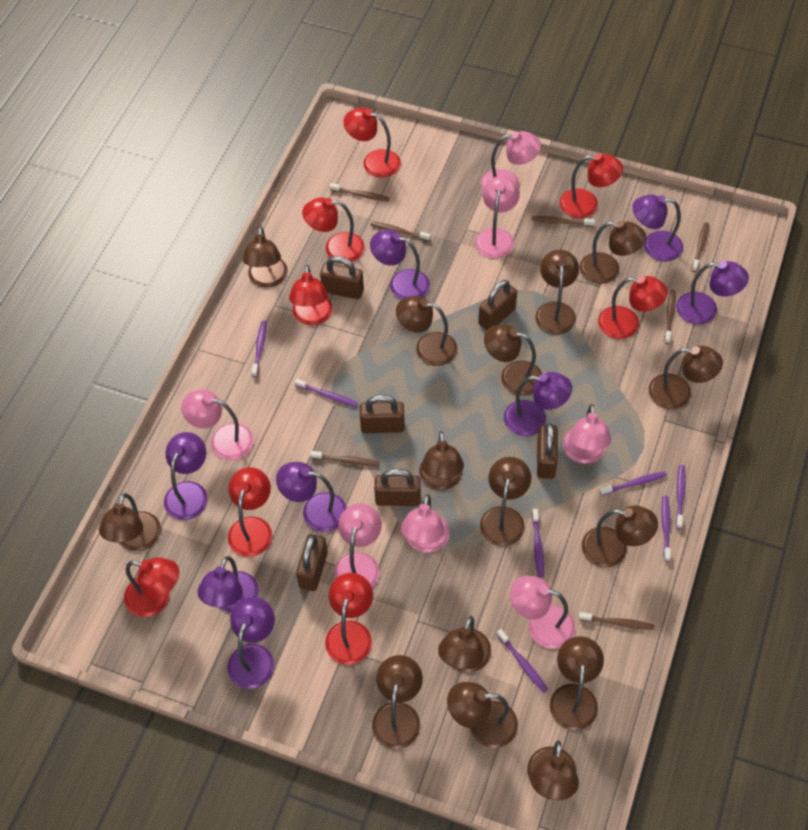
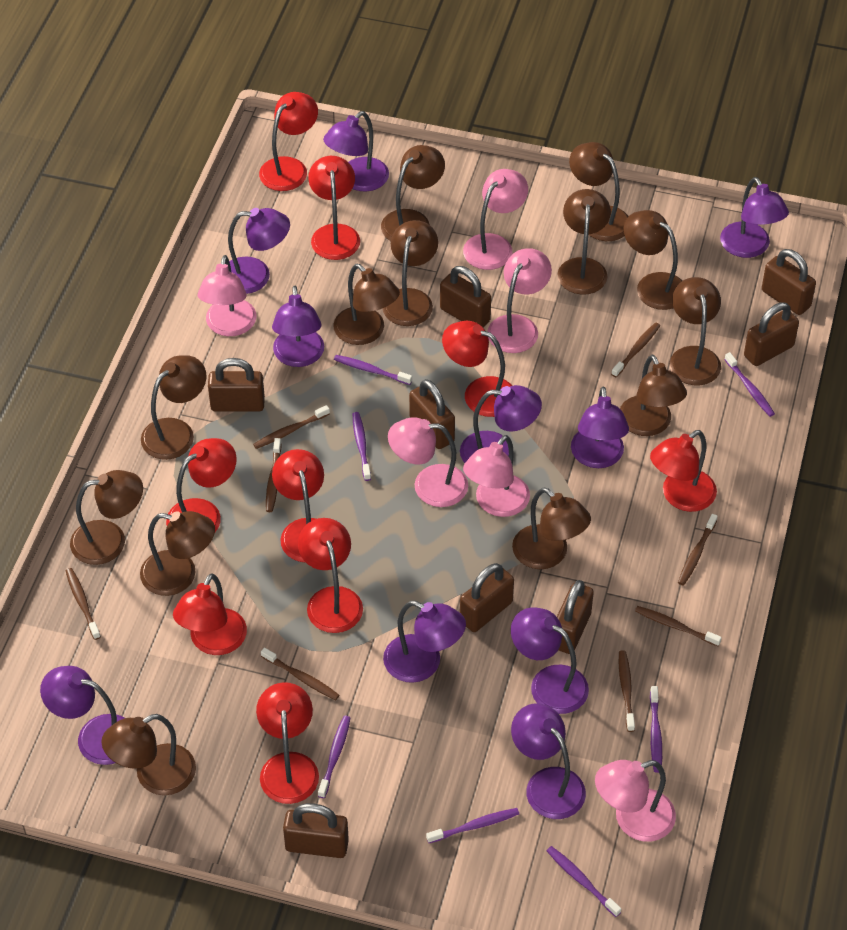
brown lamp: [99,493,161,551] [243,226,288,288] [372,655,423,749] [396,296,457,366] [419,431,464,490] [438,616,491,673] [447,682,518,748] [480,457,531,546] [484,324,542,396] [527,740,579,800] [535,250,579,335] [550,636,604,730] [580,221,646,284] [582,506,658,568] [649,346,723,409] = 15 -> [70,470,143,565] [101,714,196,795] [140,511,215,596] [141,355,207,460] [333,264,400,345] [381,145,445,241] [382,220,438,326] [512,488,591,569] [557,189,611,295] [569,142,629,241] [620,355,687,436] [624,210,682,310] [670,277,721,385] = 13
brown padlock: [296,534,328,591] [320,256,364,299] [360,395,405,433] [374,469,421,506] [479,280,517,330] [537,423,558,479] = 6 -> [208,358,265,412] [283,803,349,858] [409,379,455,449] [440,266,491,327] [460,563,514,632] [557,580,594,654] [744,302,799,366] [762,249,816,315] = 8
brown toothbrush: [310,451,380,467] [329,183,389,201] [370,222,431,241] [532,216,595,227] [579,612,654,630] [664,290,676,344] [692,222,709,272] = 7 -> [66,568,101,640] [253,405,330,449] [261,648,340,700] [266,438,281,512] [611,322,660,377] [619,650,635,732] [635,606,722,646] [678,514,718,586] = 8
pink lamp: [181,390,254,460] [334,503,382,587] [401,494,450,553] [475,176,520,259] [481,131,541,189] [510,575,575,649] [563,404,611,464] = 7 -> [198,255,256,336] [388,417,468,507] [463,169,528,270] [463,435,530,517] [488,248,552,353] [595,760,676,842] = 6
purple lamp: [164,432,208,520] [197,556,259,613] [227,597,275,689] [276,462,347,532] [370,230,430,300] [504,372,572,436] [632,194,683,262] [676,261,749,325] = 8 -> [40,666,125,765] [228,208,290,294] [272,285,324,367] [323,111,389,191] [383,601,466,683] [460,385,542,463] [511,607,589,714] [511,703,586,819] [571,387,629,468] [720,177,789,258] = 10
red lamp: [124,558,179,617] [228,467,272,557] [289,265,333,325] [302,198,365,263] [325,573,373,665] [343,108,401,178] [559,153,623,218] [598,276,668,339] = 8 -> [166,438,237,532] [173,573,247,655] [256,682,319,804] [259,92,318,191] [272,449,324,562] [298,518,363,633] [308,156,360,260] [442,321,512,417] [650,430,717,512] = 9

